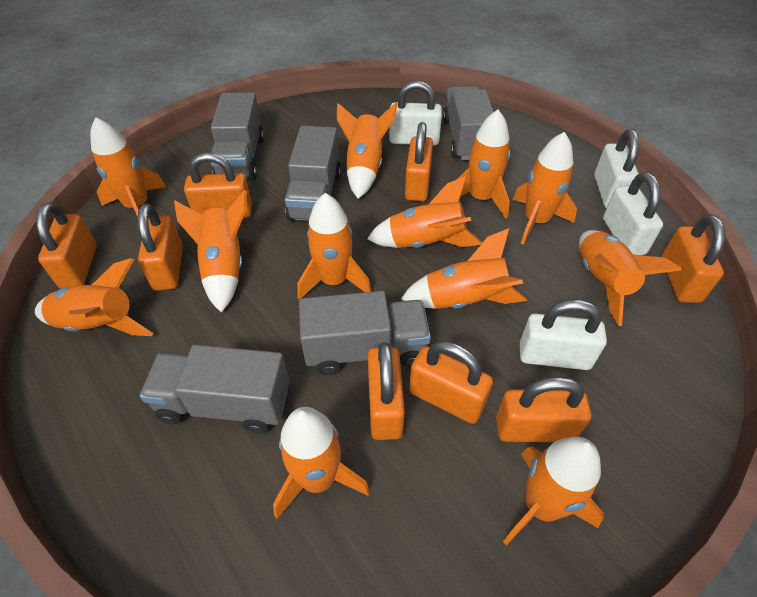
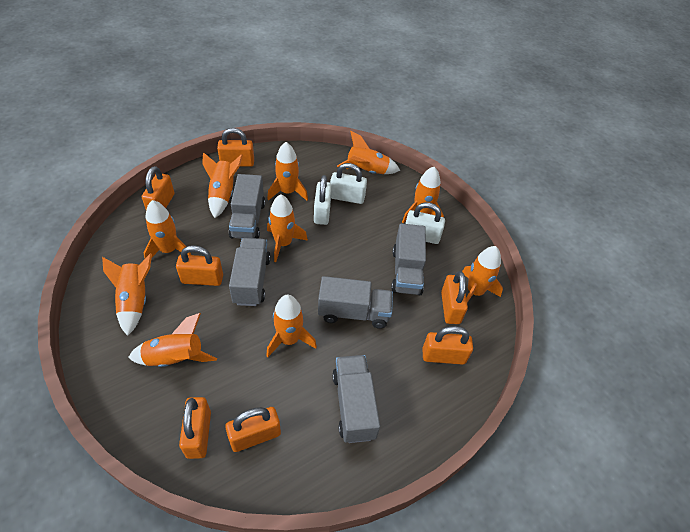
orange padlock: [36,202,97,288] [138,204,183,291] [184,153,252,218] [368,342,405,440] [405,122,433,202] [409,341,493,424] [496,377,591,442] [661,215,725,303] = 8 -> [142,166,175,209] [176,245,223,286] [179,397,211,459] [217,128,254,167] [225,407,281,452] [422,326,473,365] [441,271,468,324] = 7
orange rocket: [35,258,154,336] [90,117,166,217] [174,190,247,312] [273,407,370,519] [298,193,371,300] [337,102,398,199] [367,176,482,248] [401,228,527,309] [458,110,510,219] [503,437,604,546] [513,132,577,245] [579,230,682,326] = 12 -> [102,254,152,336] [128,313,217,367] [144,200,191,258] [202,152,243,218] [266,295,317,357] [267,142,308,201] [267,194,308,262] [337,131,400,174] [402,167,444,223] [462,246,503,302] = 10
white padlock: [389,81,442,145] [520,300,607,370] [594,129,639,208] [603,172,663,255] = 4 -> [314,175,332,225] [330,163,367,204] [405,202,445,244] = 3

